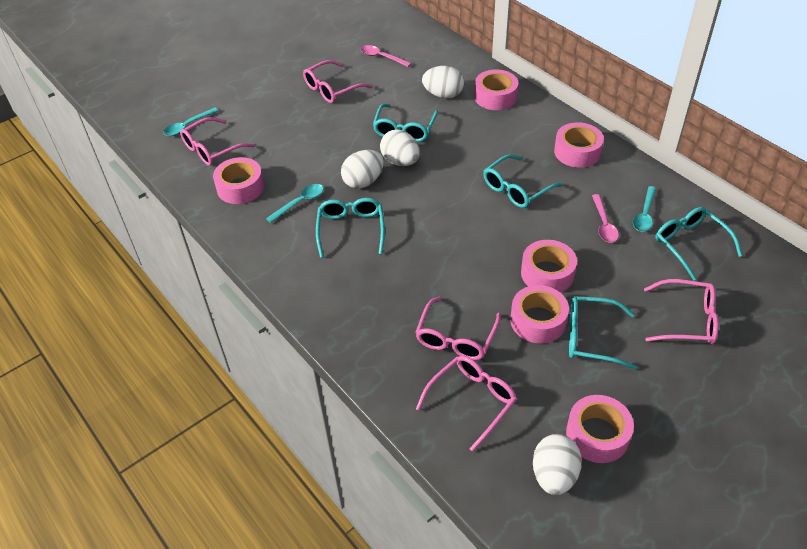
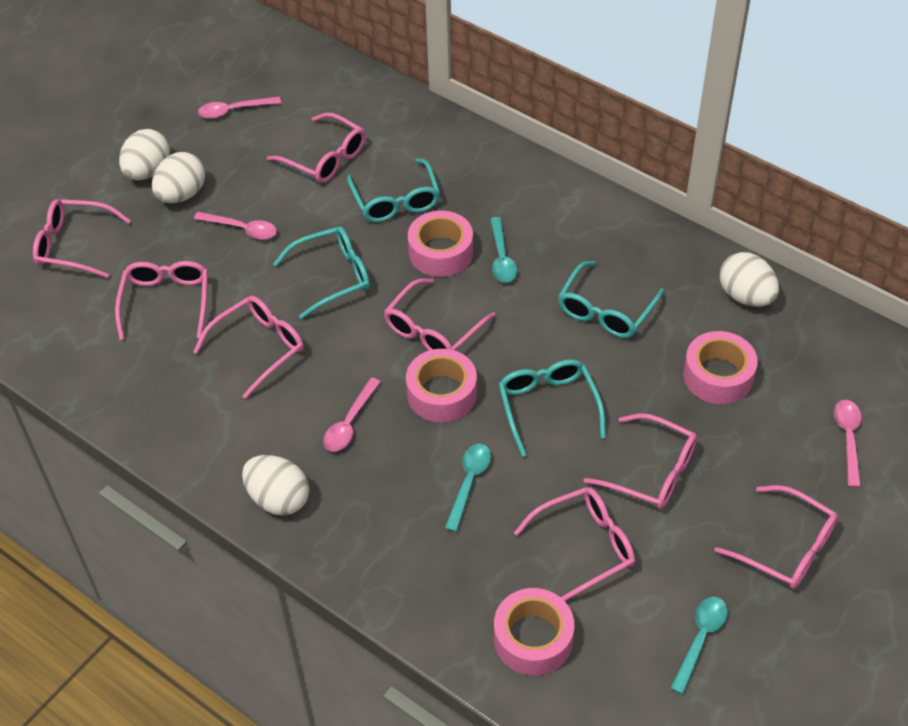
pink glasses: [180,117,255,166] [303,60,372,103] [415,297,501,360] [416,356,517,452] [644,279,718,344] = 5 -> [33,199,131,278] [115,261,208,340] [193,296,304,399] [267,112,366,183] [384,278,496,351] [514,487,635,601] [584,413,697,509] [715,485,838,589] = 8
pink spoon: [361,45,411,67] [592,194,619,243] = 2 -> [194,212,277,240] [198,96,281,119] [323,377,381,452] [834,400,862,487] = 4
pink tape: [213,157,264,204] [474,69,519,110] [510,285,569,343] [521,240,577,292] [554,122,604,168] [566,395,634,463] = 6 -> [406,349,477,422] [408,211,473,277] [494,588,574,675] [683,331,758,404] = 4
turquoise glasses: [316,198,385,258] [373,104,438,142] [484,154,563,208] [569,296,637,370] [655,207,742,281] = 5 -> [273,226,370,319] [347,158,440,222] [498,359,606,457] [558,261,664,338] = 4

